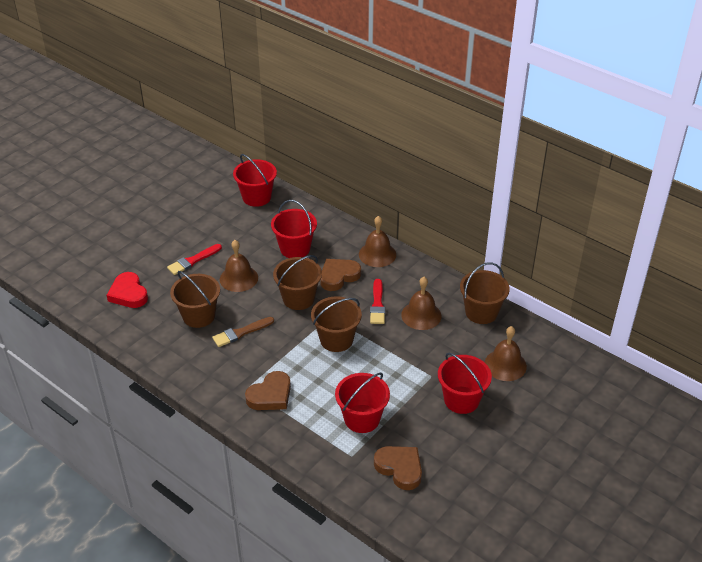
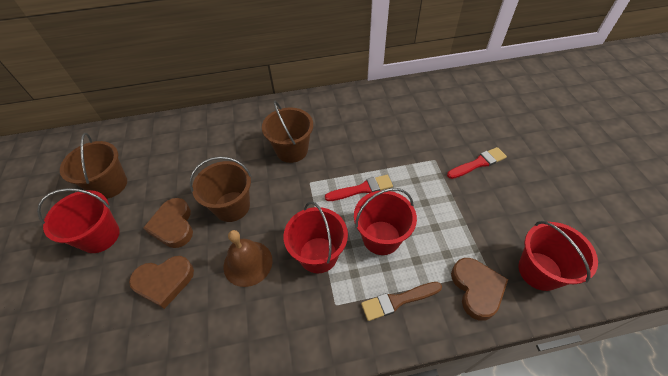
brown bell: [220,240,258,292] [359,216,396,267] [401,277,441,330] [485,326,527,381] = 4 -> [224,230,272,287] = 1
brown bucket: [170,271,220,328] [273,255,322,310] [311,296,362,352] [460,262,510,324] = 4 -> [60,133,127,199] [190,157,252,222] [262,101,313,163] = 3
red heart: [106,272,148,308] = 1 -> none = 0

